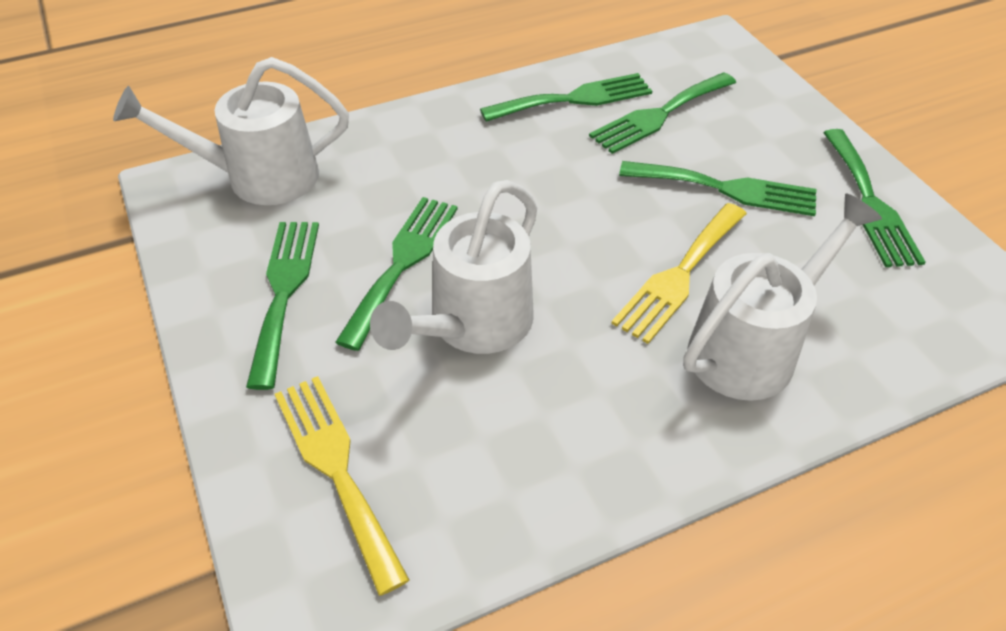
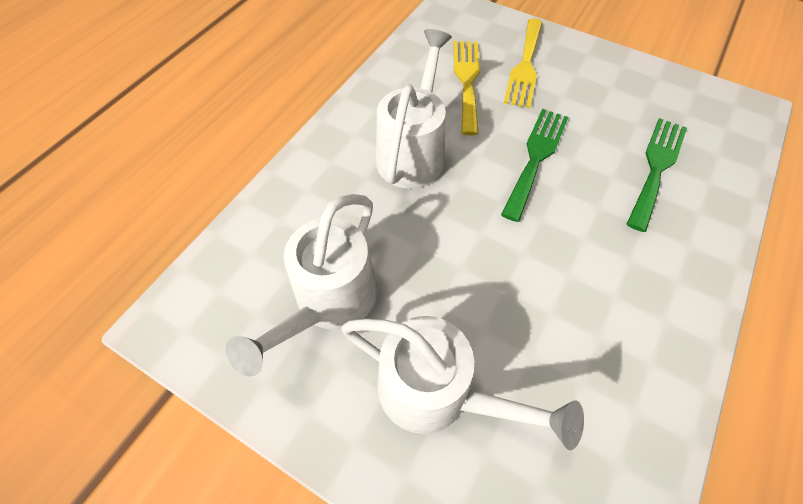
green fork: [246,222,319,390] [335,197,458,351] [480,73,652,122] [589,72,736,154] [619,161,816,216] [823,129,925,267] = 6 -> [501,109,568,222] [627,118,687,232] = 2

